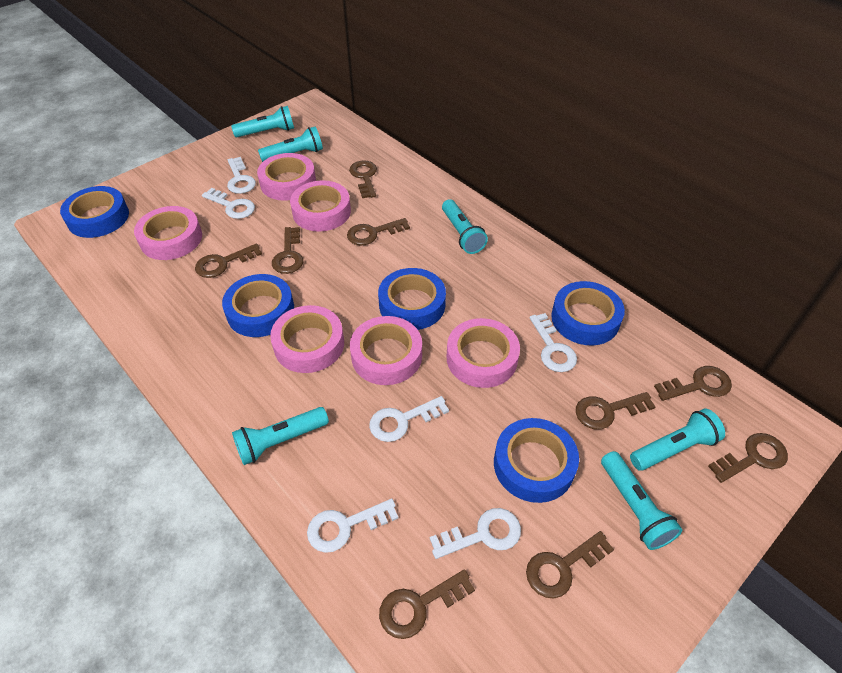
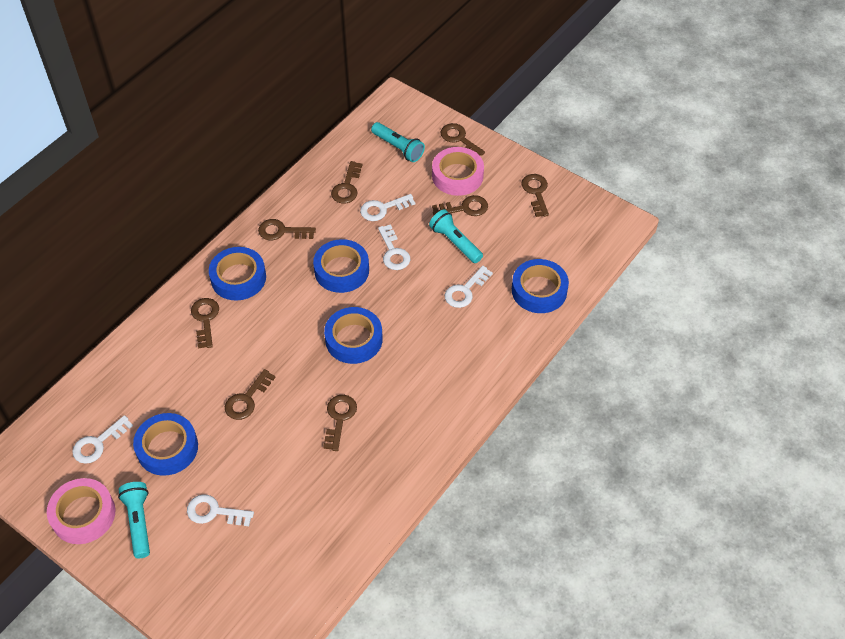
brown key: [195,243,262,278] [272,227,303,274] [347,218,410,245] [349,160,377,198] [379,569,475,639] [526,531,614,599] [576,392,655,430] [654,366,732,401] [708,433,788,483] = 9 -> [191,298,219,348] [225,369,276,420] [258,219,316,240] [323,395,357,451] [331,161,362,203] [432,195,488,216] [441,123,485,156] [521,174,549,217] = 8
pink tape: [134,206,202,260] [257,153,316,201] [270,305,344,373] [290,180,351,232] [350,316,422,385] [447,318,520,388] = 6 -> [47,478,115,544] [432,147,484,196] = 2
turquoise flashlight: [231,106,294,137] [232,407,329,465] [258,127,323,162] [442,199,488,254] [601,451,682,550] [630,409,725,471] = 6 -> [118,482,150,558] [371,122,425,162] [429,209,483,263] = 3
white key: [202,188,255,219] [227,157,256,194] [307,499,398,553] [369,396,449,442] [430,508,521,559] [530,313,577,372] = 6 -> [72,415,133,464] [187,494,254,526] [360,194,415,221] [378,224,410,270] [445,266,493,308] = 5

